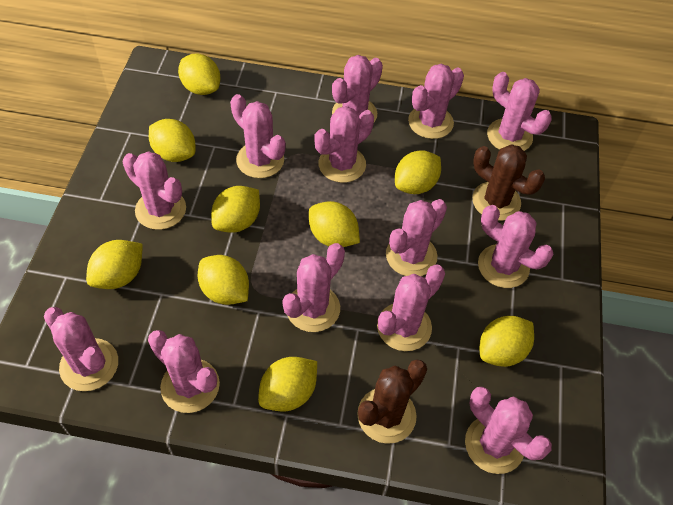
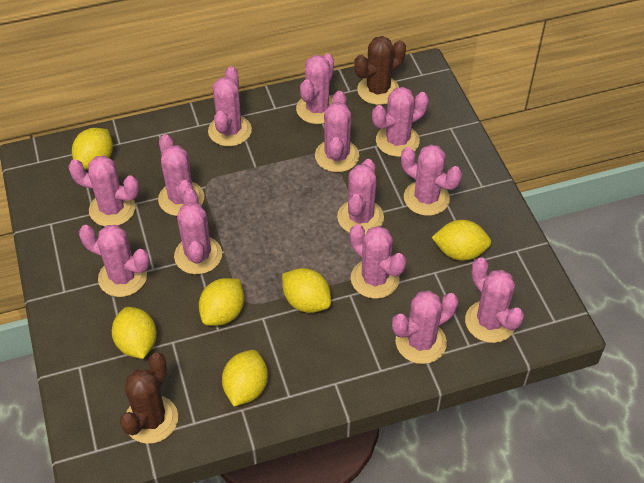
yellow lemon: [86,240,143,289] [149,119,196,162] [178,53,221,95] [198,255,249,305] [211,186,260,233] [258,357,317,411] [309,201,360,247] [395,151,441,194] [480,316,534,367] = 9 -> [72,128,113,169] [112,307,157,359] [199,278,244,326] [222,350,268,406] [282,268,331,313] [431,220,491,261] = 6

